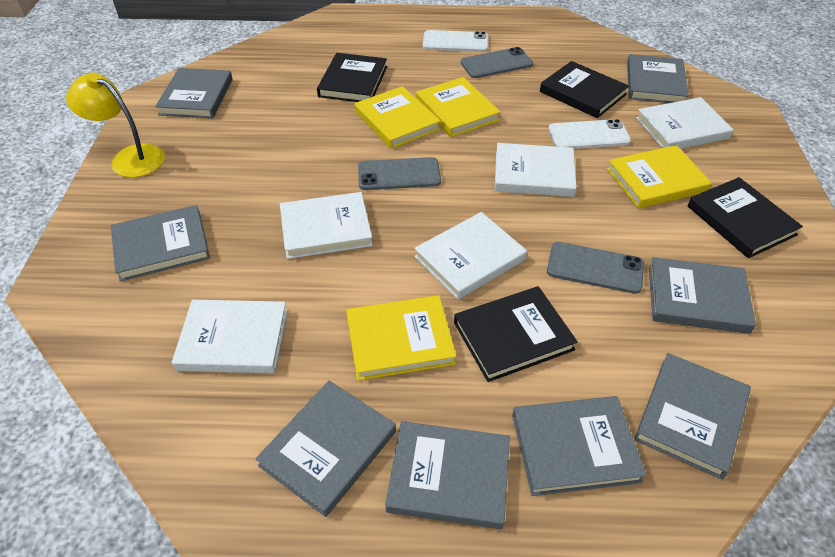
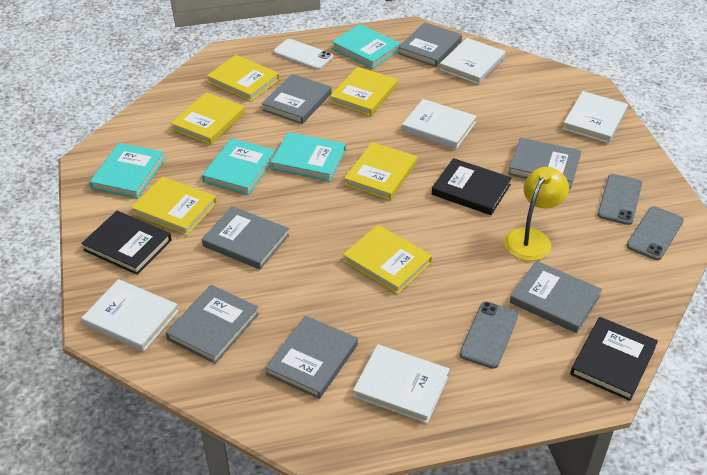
black book: [317,53,387,102] [454,286,578,382] [540,61,629,118] [688,177,803,258] = 4 -> [81,211,172,275] [432,158,512,215] [570,317,658,401] = 3
grey book: [111,205,210,282] [155,68,233,119] [255,381,396,517] [385,421,510,529] [512,396,646,496] [627,54,689,103] [634,353,751,479] [649,257,756,334] = 8 -> [166,285,259,364] [202,206,289,269] [262,74,332,124] [265,315,358,399] [398,22,462,67] [508,137,581,188] [510,261,602,333] = 7
turquoise book: none = 0 -> [89,143,165,199] [202,138,276,195] [271,132,346,181] [332,24,401,69] = 4
white phone: [423,30,488,52] [548,119,631,149] = 2 -> [273,39,333,70] = 1
yellow book: [346,295,456,381] [355,86,441,149] [416,77,500,137] [607,145,712,209] = 4 -> [131,177,217,236] [171,92,245,145] [207,55,280,102] [330,67,398,116] [343,225,432,294] [344,142,417,200] = 6

